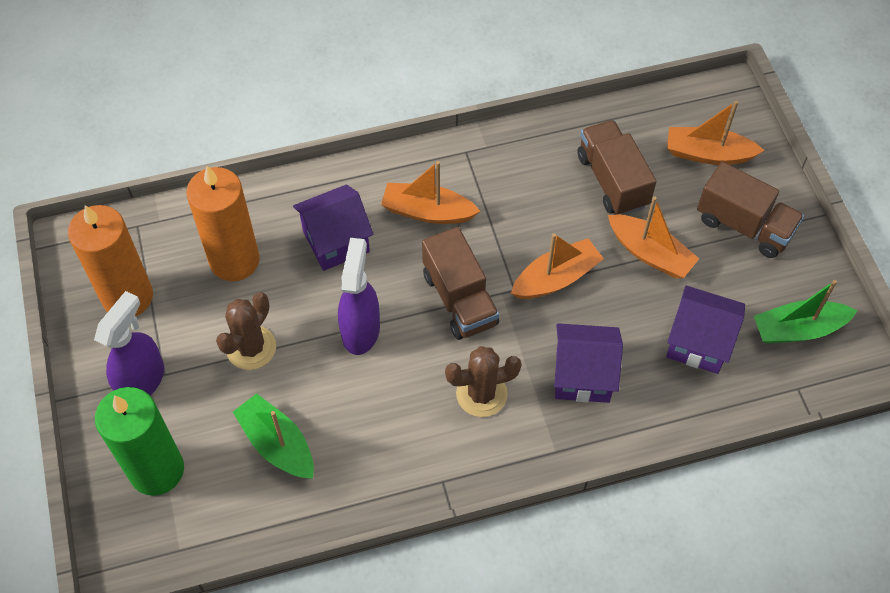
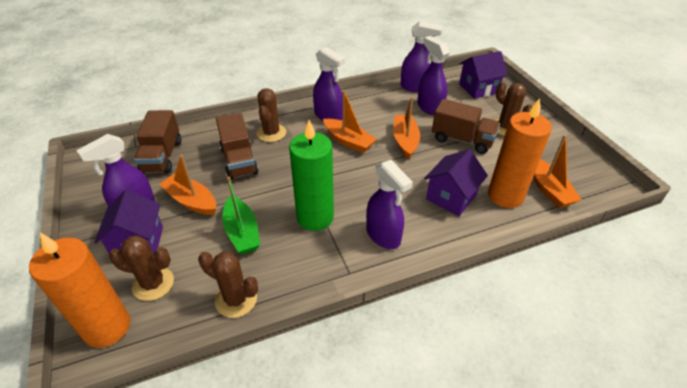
brown cactus: [216,292,276,370] [445,346,521,417] = 2 -> [109,235,174,301] [198,252,258,318] [257,88,286,142] [495,82,532,136] = 4
green boat: [233,393,314,478] [754,280,857,344] = 2 -> [222,177,260,254] = 1
purple spray bottle: [94,291,164,396] [338,238,380,355] = 2 -> [76,134,155,206] [313,47,345,121] [366,160,413,249] [401,21,443,92] [417,36,450,115] = 5

